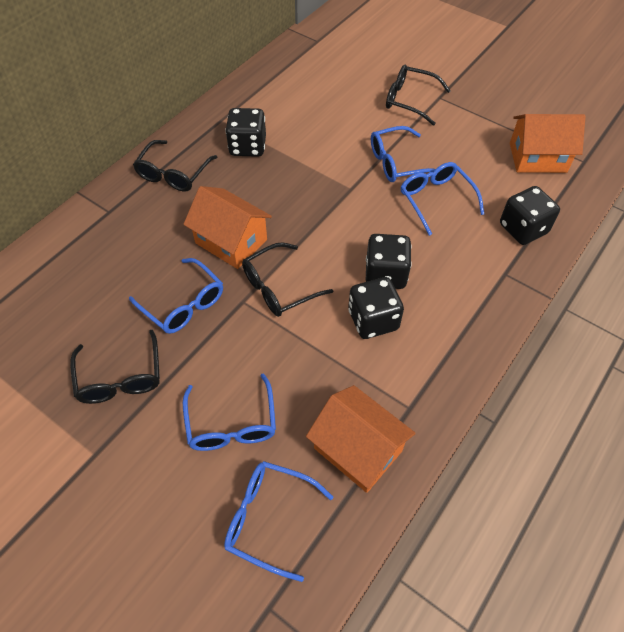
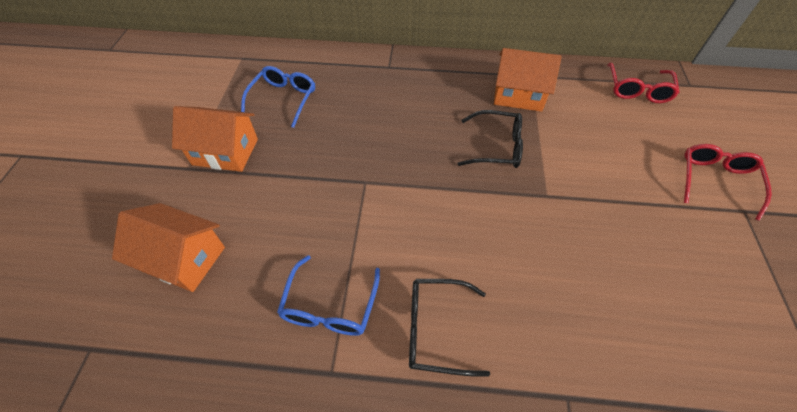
black dice: [225,108,266,157] [348,277,404,339] [366,234,412,289] [500,186,560,245] = 4 -> none = 0
black glasses: [70,330,160,404] [133,140,217,191] [242,242,334,317] [386,65,451,126] = 4 -> [409,279,490,377] [457,110,523,168] = 2
blue glasses: [129,258,223,334] [183,373,276,451] [224,461,333,582] [371,126,435,182] [401,162,484,236] = 5 -> [241,66,315,128] [277,255,380,336] = 2
red glasses: none = 0 -> [607,63,680,103] [684,144,772,221] = 2

